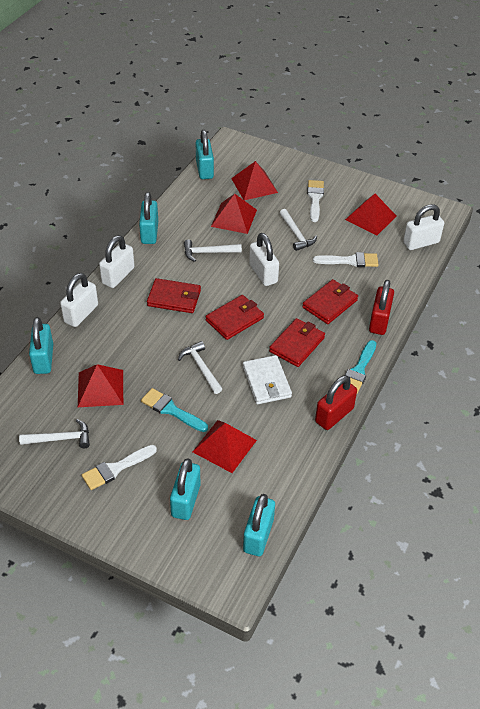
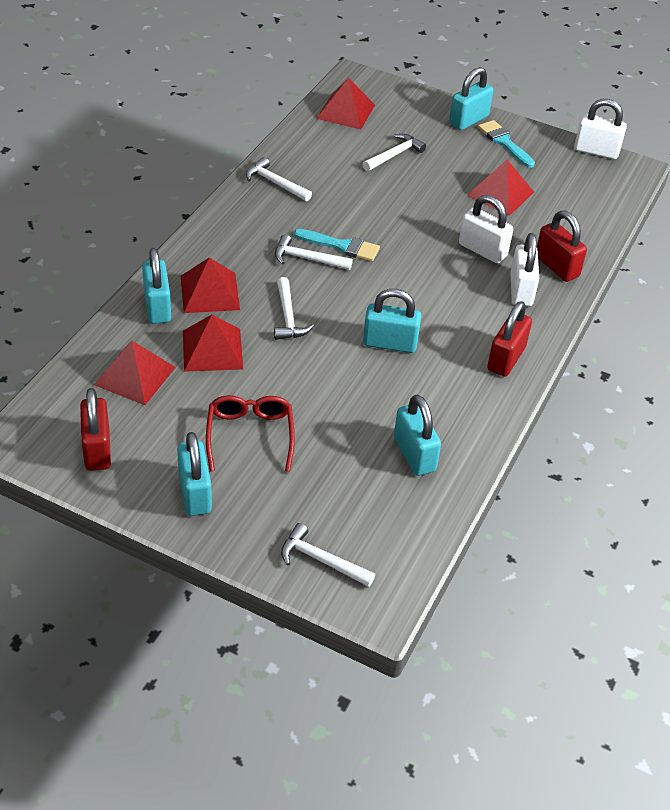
red glasses: none = 0 -> [206,395,295,472] = 1
red padlock: [315,375,357,430] [369,280,394,335] = 2 -> [80,388,111,471] [487,301,532,377] [537,211,587,282] = 3
red wallet: [147,278,201,313] [206,295,264,340] [269,318,325,367] [302,279,358,324] = 4 -> none = 0
white brush: [82,445,157,490] [307,180,324,222] [313,252,379,267] = 3 -> none = 0
white hammer: [19,419,90,448] [178,341,222,394] [184,240,242,262] [279,209,317,251] = 4 -> [246,157,312,201] [274,277,314,340] [275,234,353,270] [281,523,375,587] [363,134,426,171] = 5
white padlock: [60,273,98,327] [99,235,135,288] [249,233,279,286] [403,204,444,250] = 4 -> [459,195,513,263] [510,233,539,306] [574,99,627,159] = 3
white wallet: [243,355,292,404] = 1 -> none = 0

